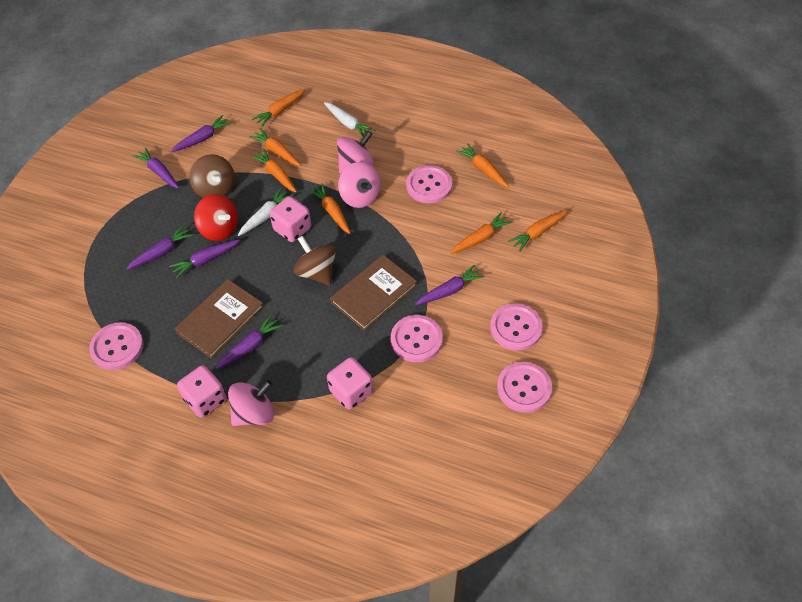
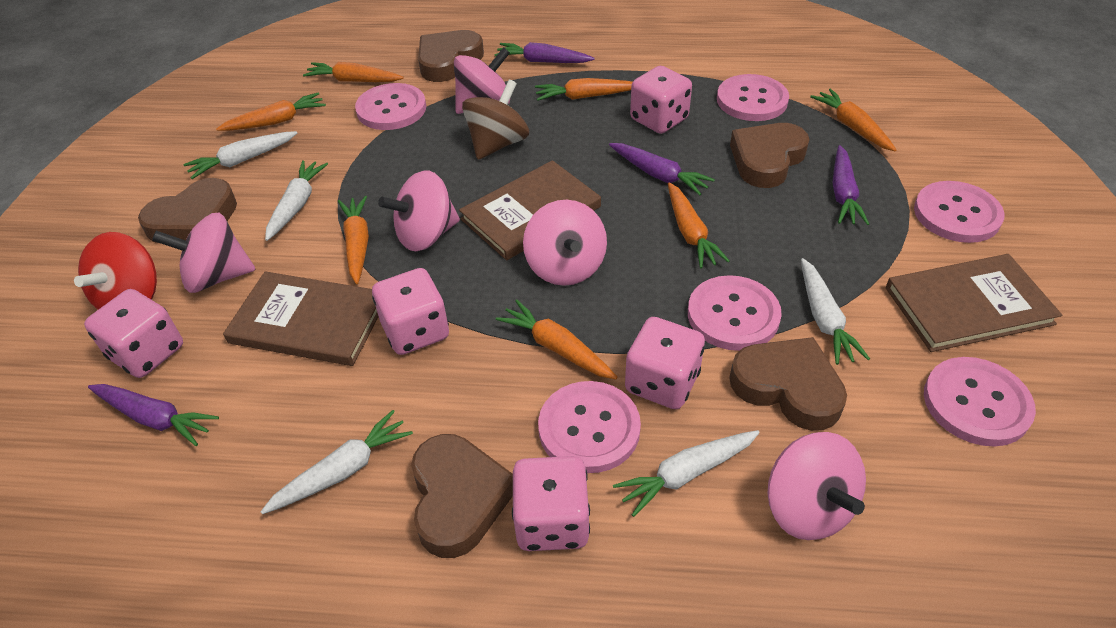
brown book: [174,279,264,359] [330,255,417,331] = 2 -> [223,271,379,366] [459,160,601,260] [886,254,1062,352] = 3
brown heart: none = 0 -> [138,178,237,243] [411,434,513,558] [418,30,484,82] [729,337,847,431] [730,123,810,188] = 5
brown spinning top: [189,154,235,198] [293,236,336,285] = 2 -> [462,80,529,160] = 1
pink button: [89,322,144,370] [391,315,443,362] [406,165,452,203] [490,303,543,350] [497,362,552,413] = 5 -> [355,83,426,130] [538,381,641,473] [688,275,782,351] [717,74,789,121] [914,181,1005,243] [924,357,1036,447] = 6
pink dice: [177,365,227,418] [269,196,311,242] [327,357,373,410] = 3 -> [84,289,183,378] [372,268,449,355] [512,456,590,551] [625,317,705,409] [630,66,692,134] = 5
pink spinning top: [228,380,274,426] [337,131,374,174] [338,162,380,208] = 3 -> [152,213,256,293] [378,170,460,251] [454,47,510,114] [523,200,607,286] [767,432,866,540] = 5
purple carrot: [126,225,194,270] [132,147,179,188] [169,239,240,278] [171,115,232,152] [215,315,283,369] [415,265,485,305] = 6 -> [88,384,219,446] [494,42,594,63] [609,143,715,195] [833,145,869,225] = 4
white carrot: [238,188,293,236] [324,102,376,137] = 2 -> [183,131,297,179] [260,410,413,514] [265,160,328,241] [613,430,760,517] [801,258,870,365] = 5

